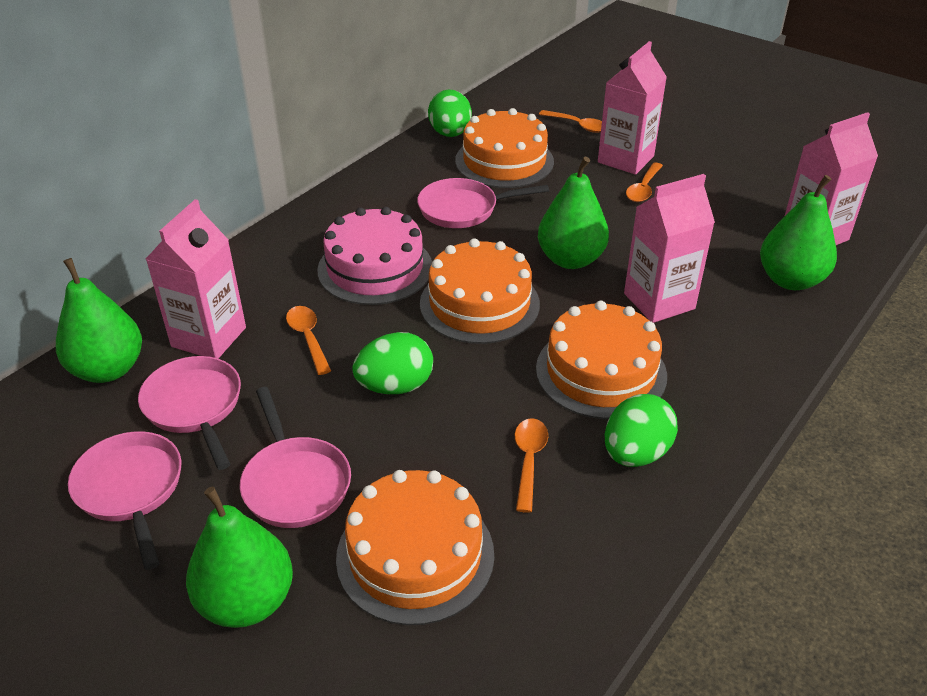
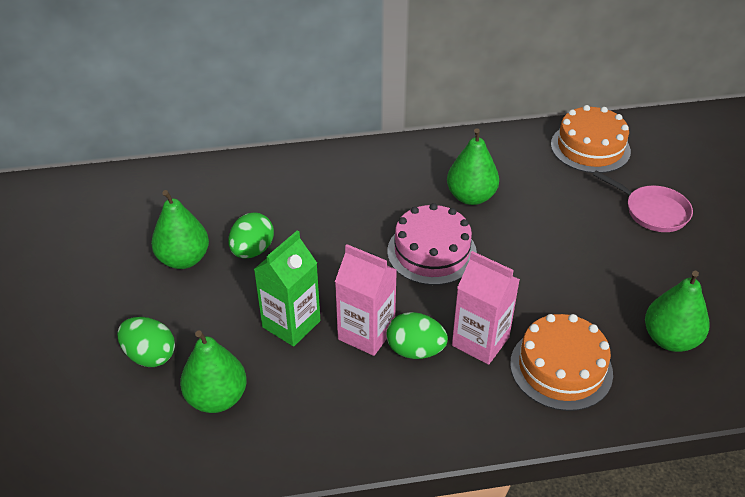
green carton: none = 0 -> [254,230,321,347] = 1
orange cake: [336,470,494,625] [420,238,540,344] [455,108,554,188] [536,301,667,419] = 4 -> [510,314,613,411] [551,105,631,173] = 2
orange spoon: [286,306,331,375] [515,418,548,513] [539,110,602,133] [626,163,663,202] = 4 -> none = 0
pink carton: [146,199,246,359] [598,41,667,175] [624,174,715,323] [785,112,878,245] = 4 -> [335,244,397,356] [452,251,520,365] = 2
pink pan: [68,431,182,570] [138,356,241,470] [240,387,351,528] [417,178,549,228] = 4 -> [593,170,693,232] = 1

